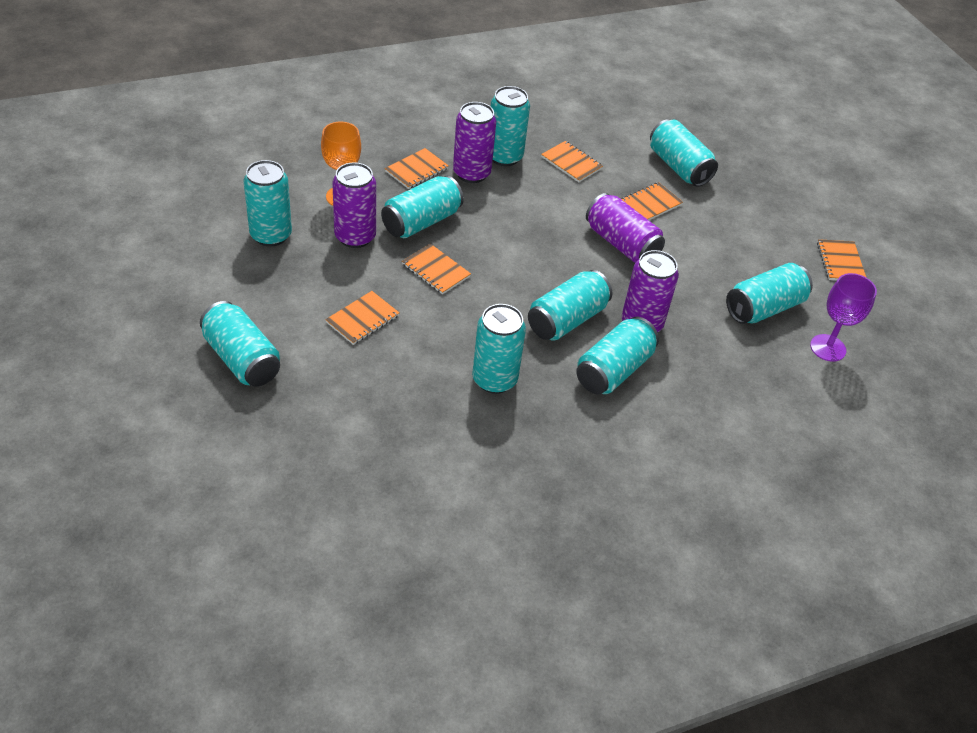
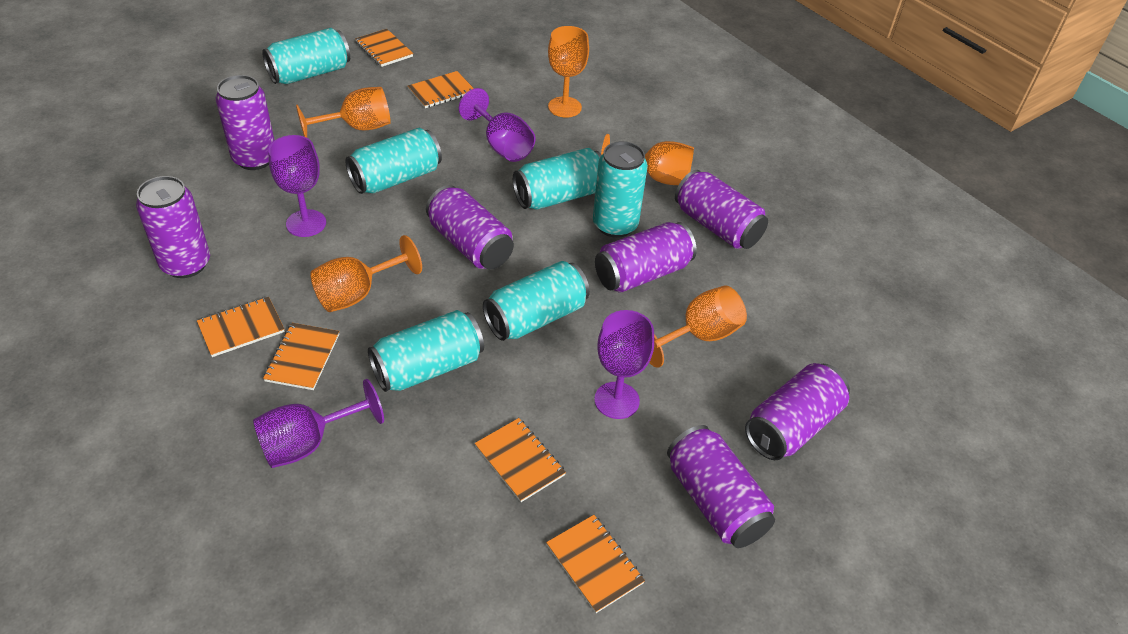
orange goblet: [321,121,361,206] = 1 -> [296,87,391,138] [310,235,422,312] [548,26,589,117] [601,134,694,185] [649,285,747,368] = 5
purple can: [332,162,376,248] [453,102,497,183] [586,193,665,263] [622,250,679,333] = 4 -> [136,176,210,278] [216,75,275,170] [426,185,514,270] [595,222,697,293] [667,425,775,548] [675,170,768,249] [745,363,850,460] = 7
purple goblet: [810,273,877,362] = 1 -> [253,379,384,468] [268,135,326,237] [459,88,535,162] [594,310,654,419] = 4
turquoise can: [200,301,280,387] [243,160,292,247] [381,176,464,238] [472,304,526,394] [491,86,530,166] [528,270,612,340] [576,317,659,394] [650,119,718,187] [726,263,813,324] = 9 -> [262,28,350,84] [345,128,442,194] [368,310,484,392] [483,261,590,341] [513,148,601,210] [593,141,648,238] = 6

